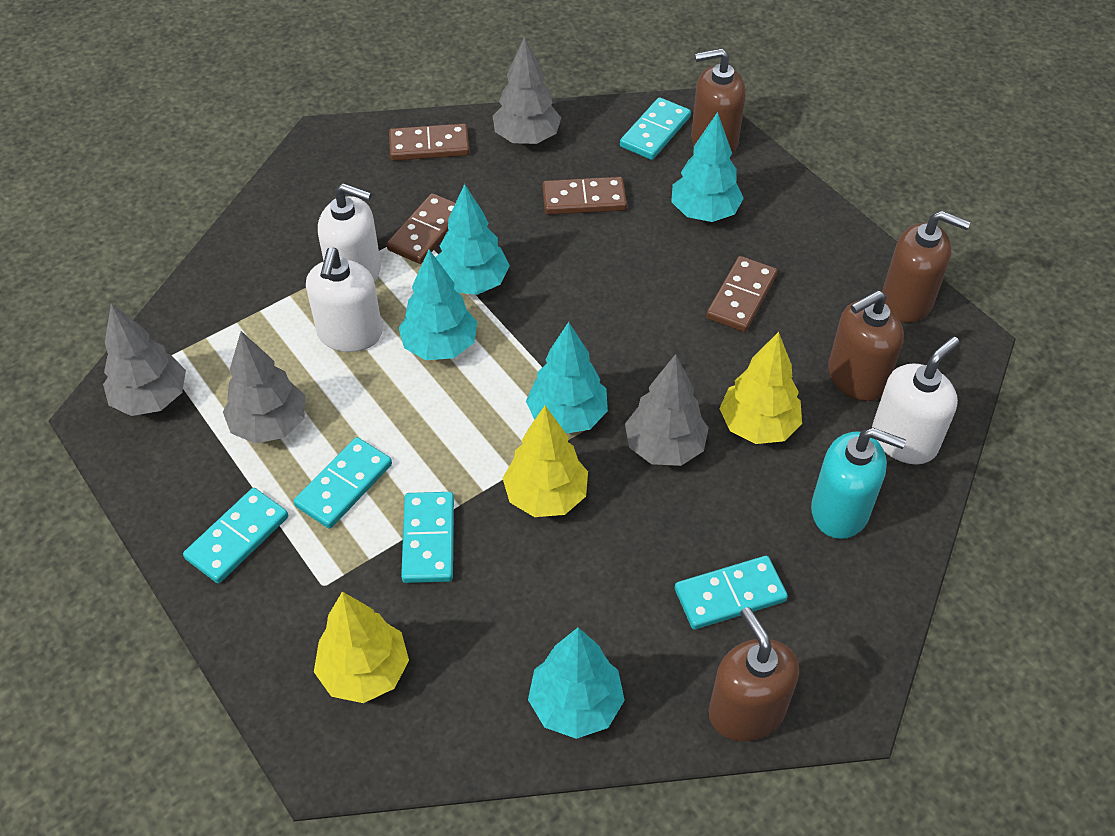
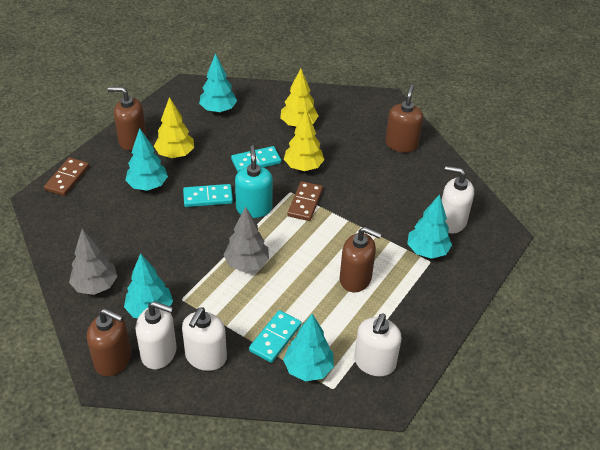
brown domino: [387,193,455,264] [389,124,470,161] [542,177,627,215] [706,256,777,332] = 4 -> [44,157,89,196] [287,181,323,221] = 2
grey tree: [103,304,186,416] [223,331,306,444] [492,36,561,144] [625,354,709,466] = 4 -> [69,229,117,295] [223,207,269,272] = 2
turquoise domino: [183,488,288,583] [294,437,392,529] [401,492,454,583] [620,97,691,160] [675,556,788,630] = 5 -> [183,184,233,207] [231,146,281,172] [249,310,301,363] = 3
white soap dispenser: [306,248,382,352] [318,183,381,283] [872,337,959,465] = 3 -> [136,301,177,369] [182,307,227,371] [354,313,402,376] [442,166,474,233] = 4

